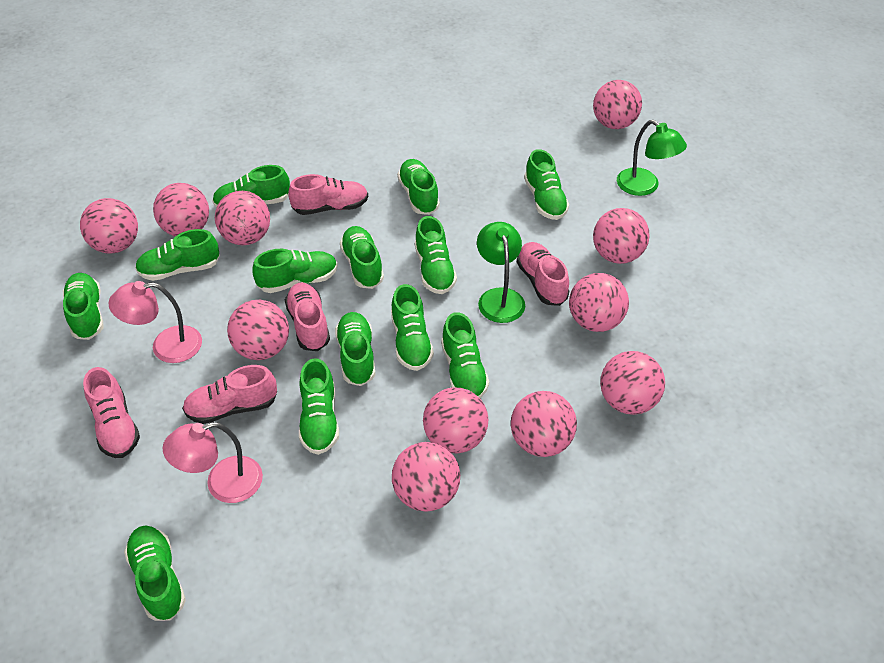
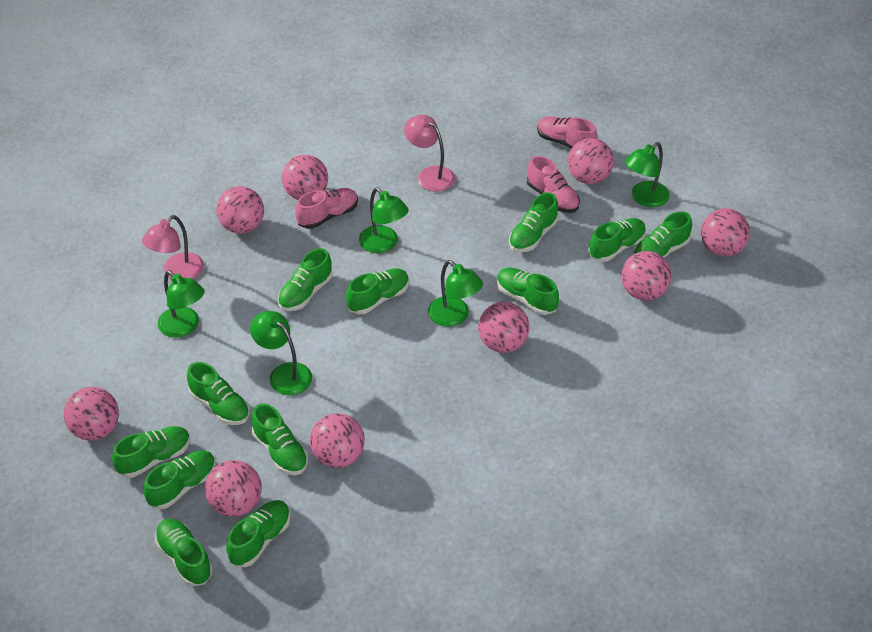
green lamp: [477,222,525,323] [617,120,687,196] = 2 -> [158,270,205,338] [250,311,312,395] [359,187,409,253] [428,260,483,327] [625,142,670,207] = 5
green shoe: [63,273,104,340] [124,525,186,621] [135,229,220,281] [212,165,290,208] [253,249,338,293] [299,358,339,455] [335,312,376,386] [340,226,384,289] [391,284,434,371] [397,159,440,215] [415,216,457,294] [441,312,489,398] [524,149,569,220] = 13 -> [112,426,190,478] [144,450,216,509] [155,519,213,586] [187,362,250,425] [226,500,291,567] [252,404,308,475] [278,248,333,311] [346,268,409,314] [497,268,559,315] [509,192,558,252] [589,218,646,262] [633,211,692,258] = 12
pink ball: [80,198,138,254] [153,183,209,236] [215,191,270,245] [227,300,289,360] [392,442,460,512] [423,388,488,453] [511,391,577,457] [569,273,629,332] [593,80,642,129] [593,208,650,264] [600,351,665,415] = 11 -> [64,387,119,440] [205,460,262,517] [216,186,264,234] [282,155,328,200] [310,413,365,468] [478,302,529,353] [568,138,614,184] [621,251,671,301] [701,208,750,257] = 9
pink shoe: [83,367,140,458] [182,365,277,424] [285,283,330,351] [288,174,368,215] [517,242,569,306] = 5 -> [295,188,358,229] [527,156,580,213] [537,116,598,149] = 3

